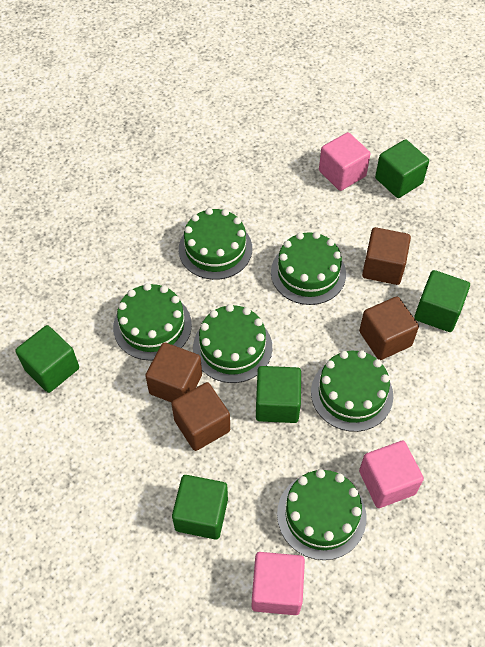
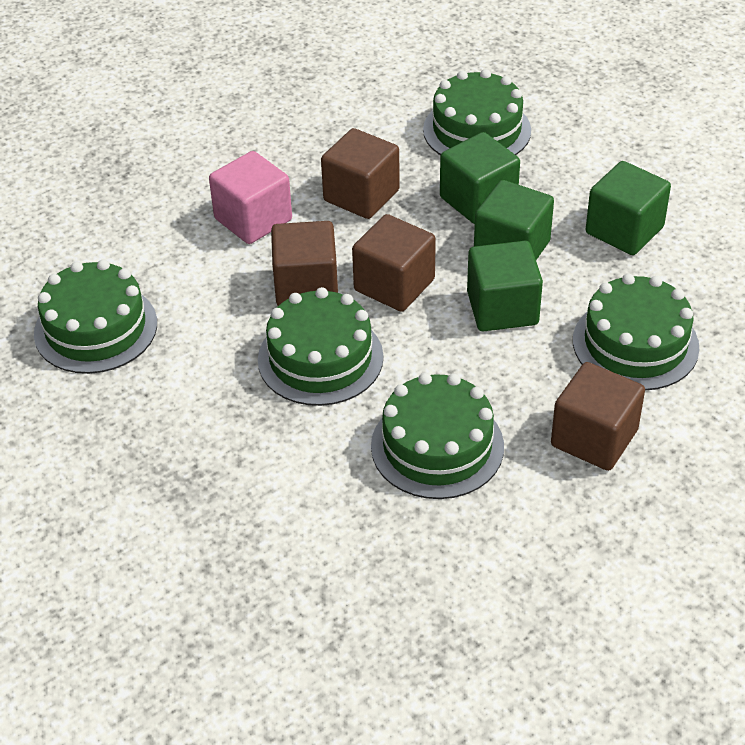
green cake: [113,283,192,361] [179,208,252,280] [193,304,272,383] [271,232,346,305] [277,469,367,560] [311,350,393,432] = 6 -> [34,260,157,374] [258,287,384,406] [371,373,504,499] [423,69,531,155] [573,274,699,390] = 5
green cube: [15,325,79,393] [172,475,228,539] [256,366,301,423] [375,139,429,198] [414,270,470,332] = 5 -> [440,132,520,224] [467,241,543,331] [474,180,554,260] [586,161,671,255] = 4
pink cube: [251,552,305,615] [319,132,370,191] [359,441,424,508] = 3 -> [209,151,292,244] = 1

